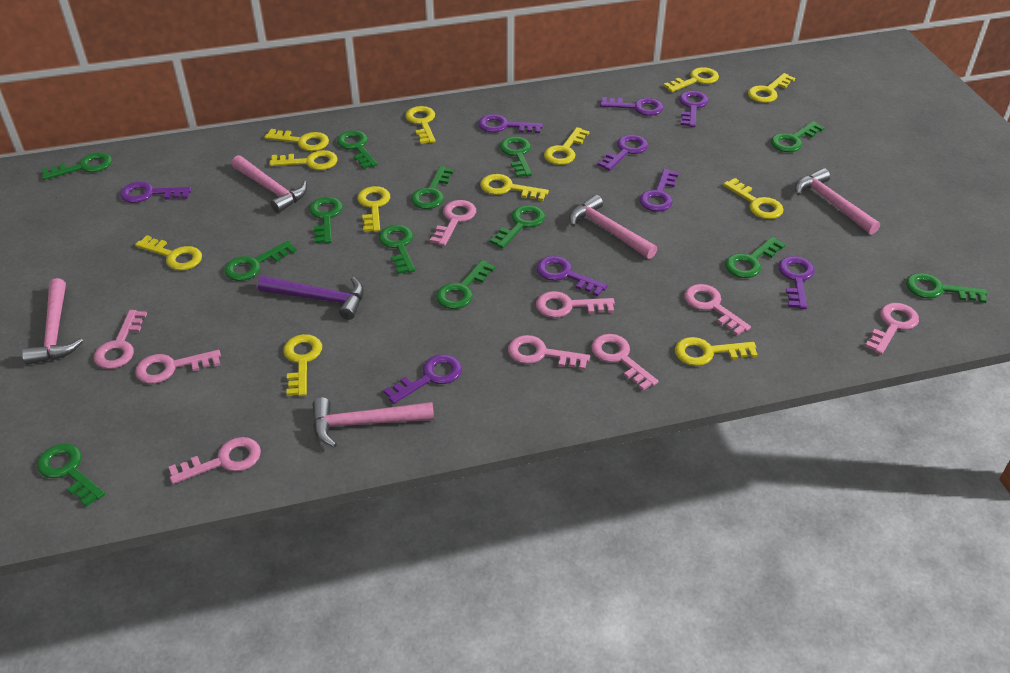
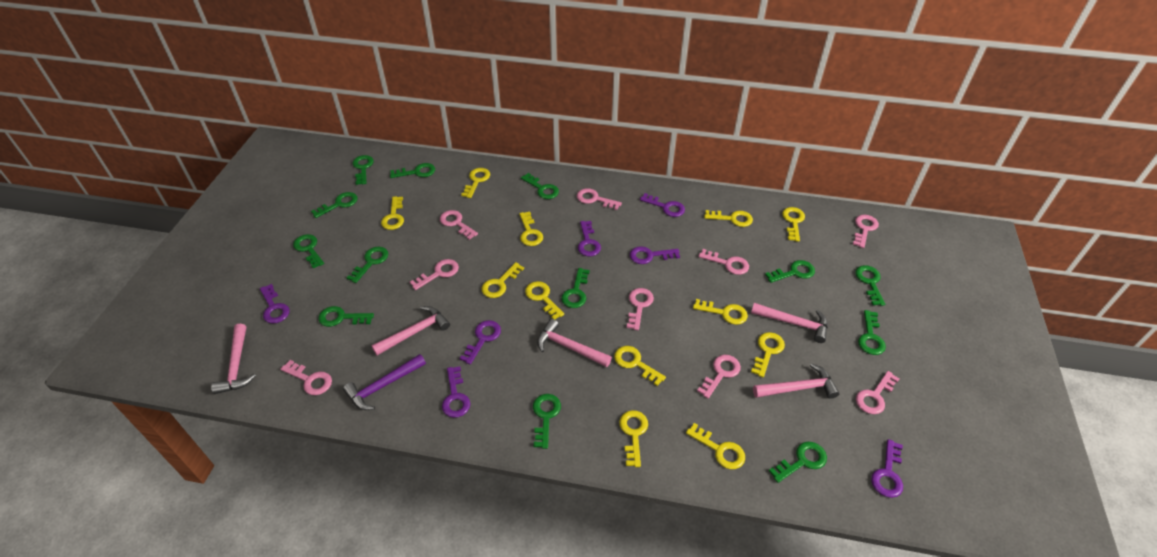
purple key: [120,182,192,203] [383,354,462,404] [478,114,543,134] [536,256,608,296] [597,135,648,171] [600,97,664,116] [639,169,679,212] [679,91,709,127] [778,256,815,309] = 9 -> [260,284,289,324] [442,366,470,418] [459,320,501,365] [578,221,601,256] [630,246,680,264] [640,193,685,217] [871,439,903,498] = 7

